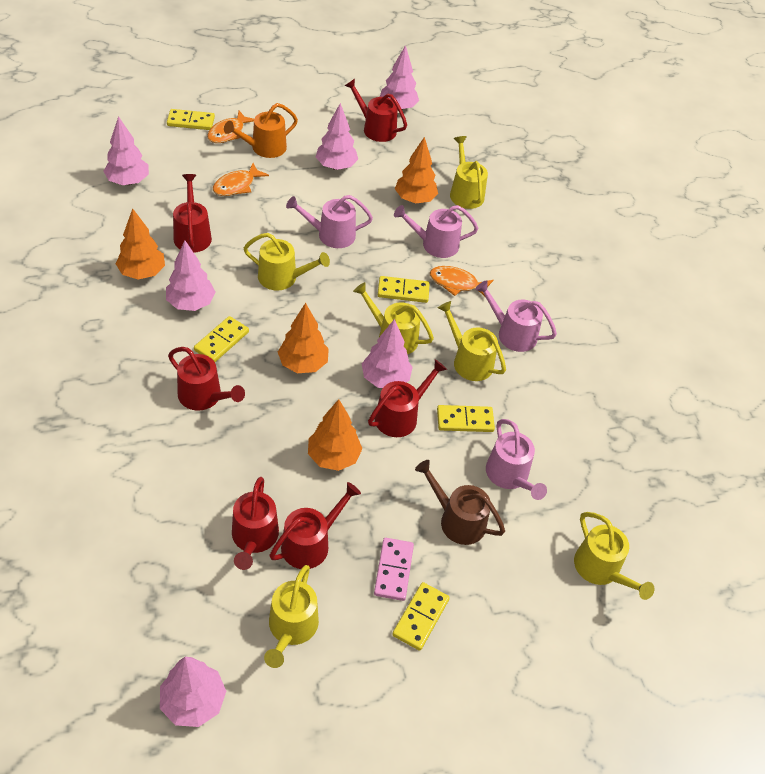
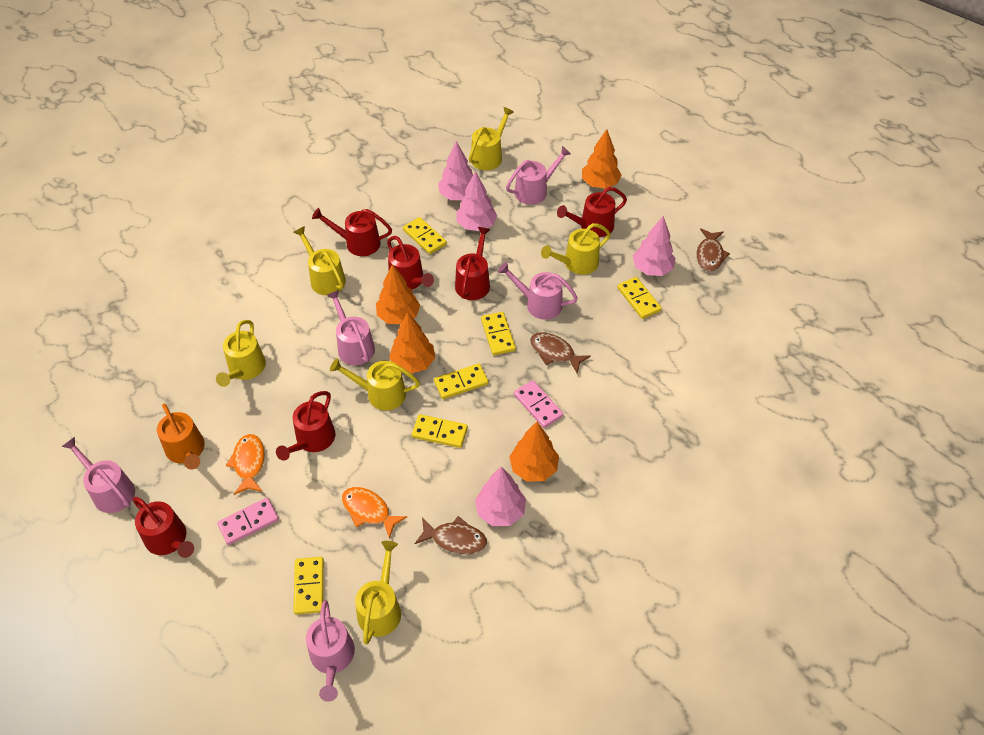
brown fish: none = 0 -> [415,516,487,555] [530,332,591,374] [696,228,730,272] = 3
brown watering can: [415,460,505,545] = 1 -> none = 0
orange fish: [207,111,254,143] [213,163,269,196] [430,266,493,296] = 3 -> [226,434,265,495] [342,487,407,539] = 2
pink domino: [374,538,414,601] = 1 -> [217,498,279,545] [514,380,563,428] = 2
pink tree: [103,116,149,185] [160,657,226,727] [166,241,215,311] [316,103,358,170] [362,319,413,388] [380,45,419,109] = 6 -> [438,141,473,200] [456,171,497,231] [475,466,526,526] [633,216,676,276] = 4
pink watering can: [286,195,373,248] [394,205,478,258] [475,280,557,352] [486,419,547,500] = 4 -> [62,437,135,513] [306,600,355,702] [327,290,375,365] [498,262,578,320] [506,146,571,205] = 5
yellow domino: [167,109,215,130] [194,316,249,362] [378,276,430,303] [392,582,450,651] [437,405,495,432] = 5 -> [293,557,324,615] [403,217,447,254] [412,414,468,448] [434,363,488,399] [481,312,516,355] [617,277,662,319] = 6

